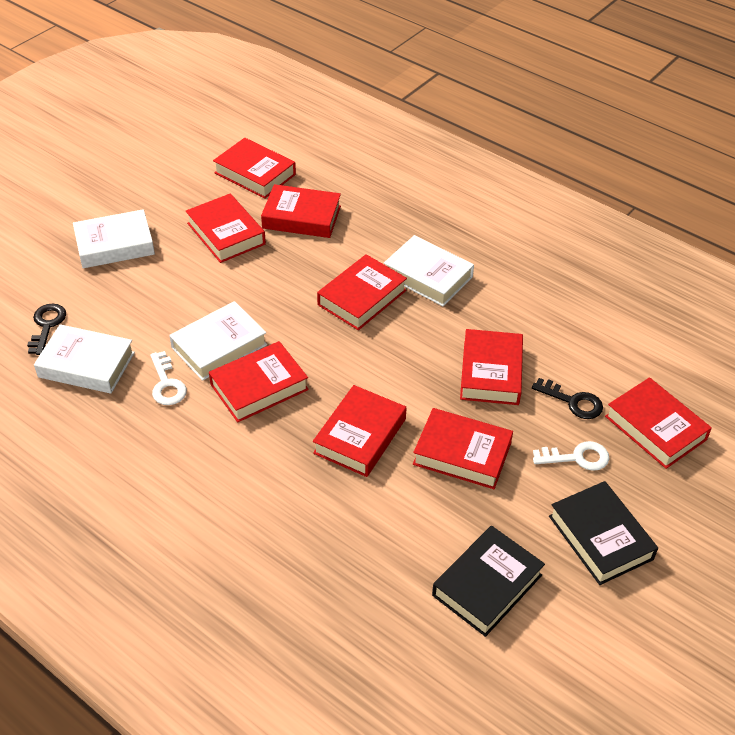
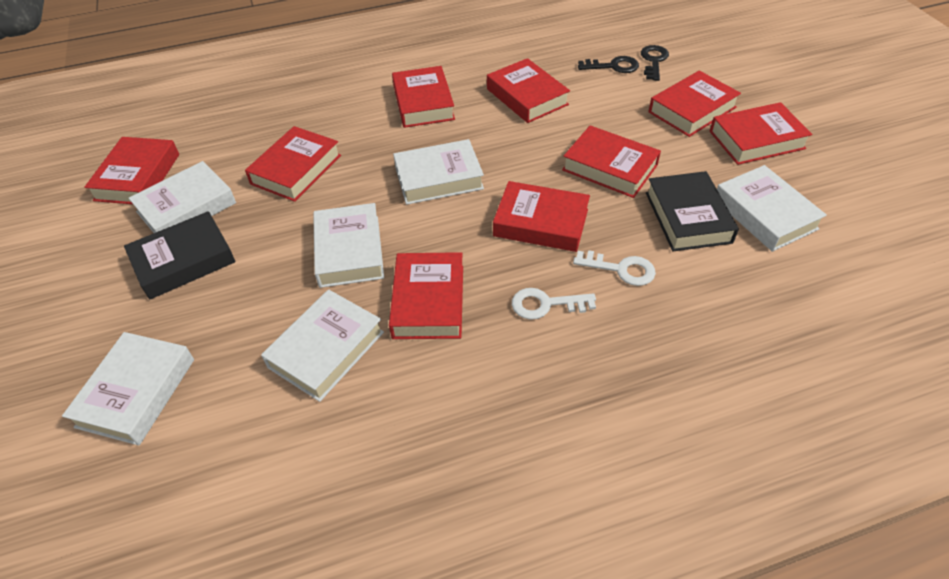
white book: [34,324,135,393] [73,209,155,268] [169,301,267,381] [384,235,474,306] = 4 -> [62,332,194,446] [129,161,236,233] [261,289,384,402] [313,203,384,288] [393,139,484,205] [717,165,827,252] = 6

